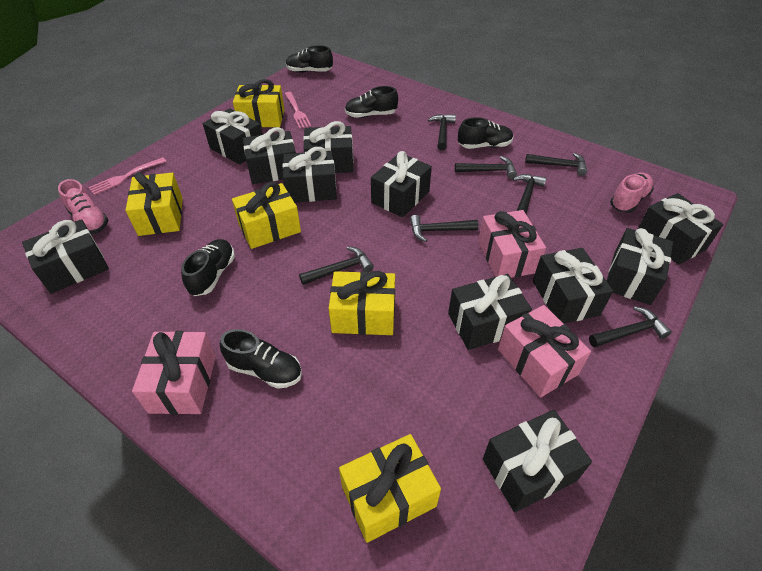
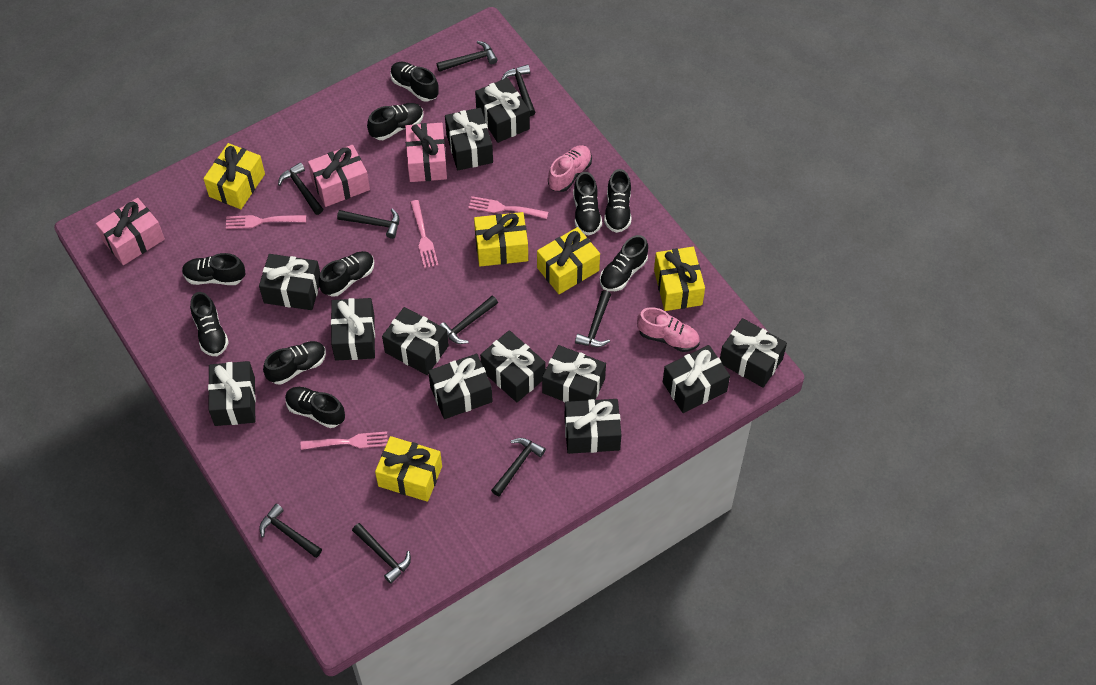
black gift: [22,219,109,294] [203,108,262,165] [243,127,296,184] [282,147,337,203] [303,121,353,173] [371,151,432,217] [448,274,532,350] [483,410,592,513] [533,248,613,324] [607,228,673,305] [638,193,723,265] = 11 -> [208,361,256,426] [259,254,320,310] [331,298,375,361] [382,307,449,375] [428,354,493,419] [445,108,493,170] [475,78,530,143] [480,330,545,402] [542,345,606,402] [565,399,621,454] [663,345,730,413] [720,318,787,388] = 12
black hammer: [299,247,374,285] [410,215,479,242] [428,114,456,150] [455,156,517,179] [513,174,547,214] [525,153,587,176] [589,306,672,347] = 7 -> [259,504,322,558] [278,162,323,215] [337,209,400,239] [352,523,411,584] [437,41,498,72] [440,296,498,344] [491,438,546,496] [501,64,536,116] [575,290,611,347] = 9
black shoe: [181,239,235,296] [220,329,302,389] [286,45,333,72] [345,86,398,118] [458,117,513,149] = 5 -> [182,253,245,285] [190,292,229,356] [263,341,326,385] [285,387,345,428] [319,251,374,297] [367,103,424,140] [390,62,439,101] [573,172,602,236] [600,235,648,291] [604,169,632,233] = 10
pink fork: [88,157,167,195] [285,92,311,129] = 2 -> [226,215,306,229] [301,431,388,450] [410,200,438,268] [468,196,548,219] = 4

